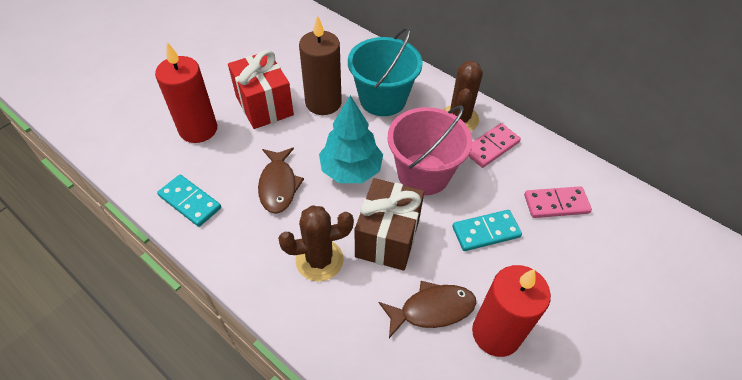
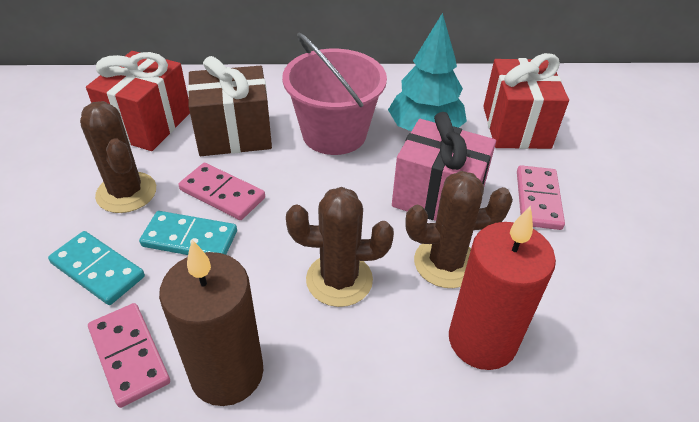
brown cactus: [278,205,354,281] [443,61,483,131] = 2 -> [80,101,156,213] [286,187,394,307] [405,171,513,288] = 3
brown fish: [258,148,304,214] [379,281,476,338] = 2 -> none = 0
pink domino: [468,123,521,168] [524,186,592,218] = 2 -> [88,303,170,408] [178,163,265,220] [517,165,565,230] = 3
pink gift: none = 0 -> [392,112,496,221] = 1
red candle: [155,42,217,143] [472,265,551,357] = 2 -> [449,206,556,370] = 1
red gift: [228,50,294,129] = 1 -> [86,51,190,151] [483,53,569,149] = 2
turquoise bucket: [348,27,423,116] = 1 -> none = 0

